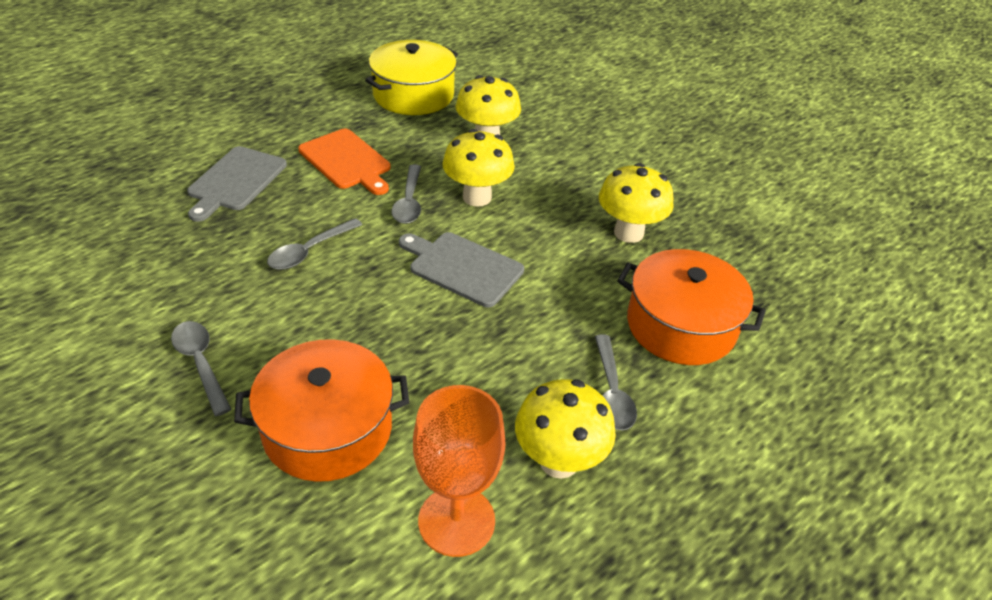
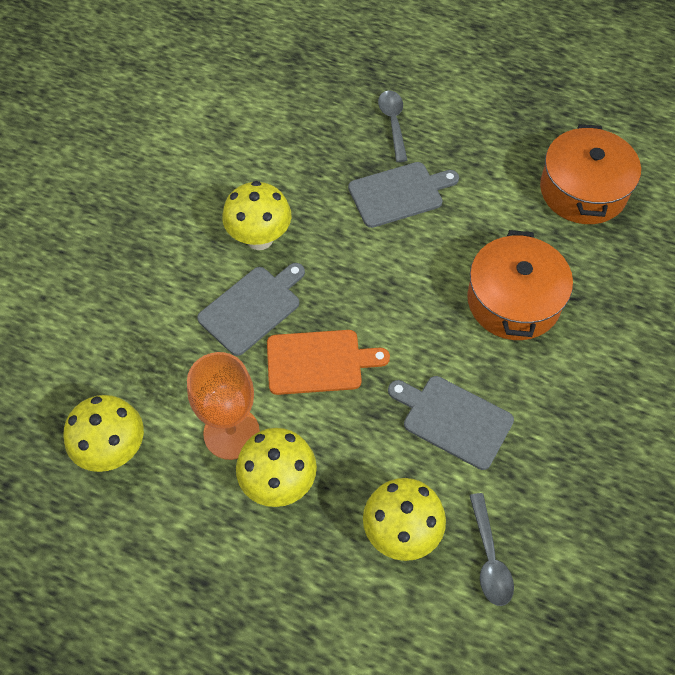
grey cutting board: [187,146,287,222] [399,232,524,307] = 2 -> [197,263,305,356] [348,162,459,228] [388,376,514,470] = 3
grey spoon: [171,321,232,416] [267,218,362,270] [392,164,421,224] [595,334,637,430] = 4 -> [378,91,408,162] [469,493,514,606] = 2
yellow pot: [365,40,458,115] = 1 -> none = 0

